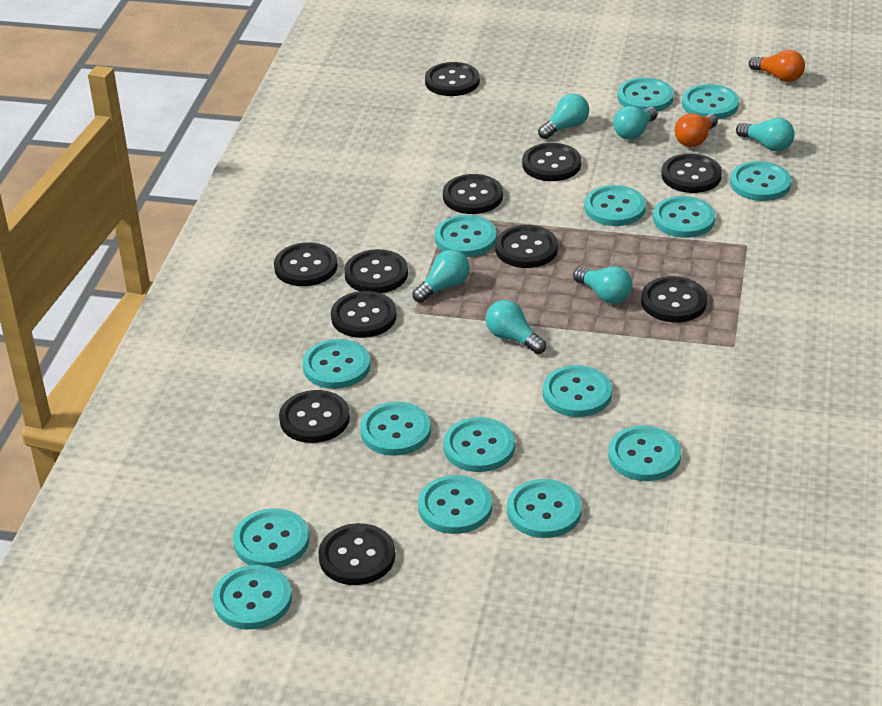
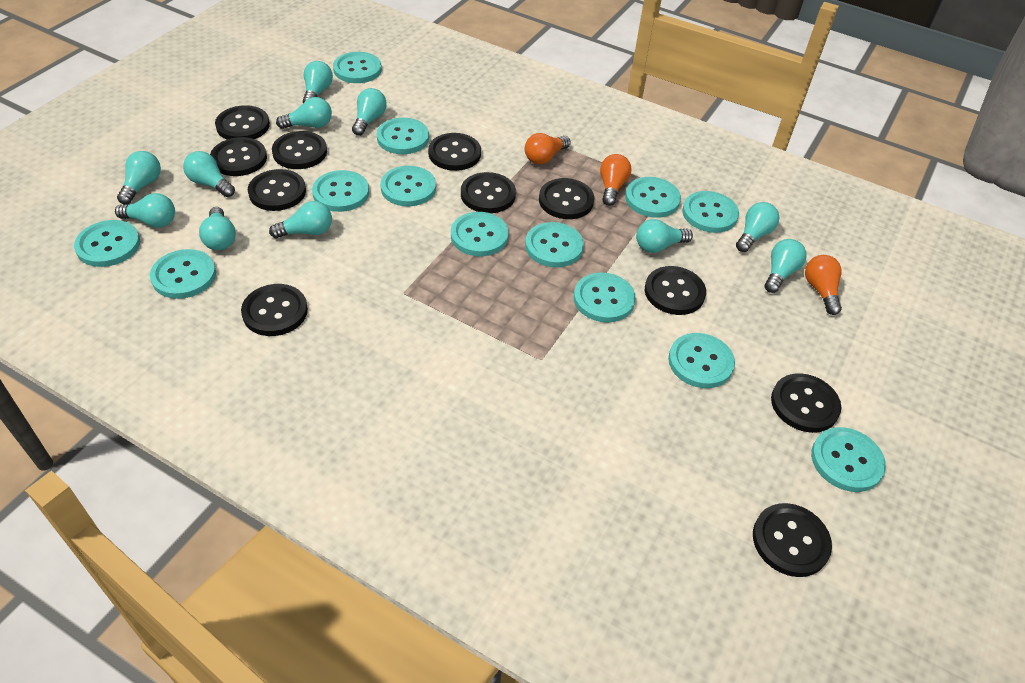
orange light bulb: [675,113,718,147] [749,50,805,82] = 2 -> [525,133,571,164] [600,154,632,206] [805,255,842,315] = 3
turquoise button: [213,565,292,629] [233,508,309,568] [303,339,371,389] [360,402,431,456] [418,475,492,534] [435,215,497,257] [443,417,515,472] [507,479,582,538] [543,365,612,417] [584,185,646,226] [608,426,681,481] [617,78,674,112] [653,196,715,238] [682,84,739,119] [730,161,791,201] = 15 -> [74,220,140,267] [150,249,216,299] [312,170,369,212] [333,52,382,83] [377,118,429,154] [380,166,436,206] [451,212,509,256] [525,222,584,267] [574,272,636,322] [625,177,681,218] [668,333,735,388] [682,191,739,233] [811,427,886,492] = 13
turquoise light bulb: [412,250,470,303] [486,300,546,354] [538,94,589,139] [573,266,633,304] [613,106,658,140] [736,117,795,151] = 6 -> [115,193,175,228] [117,151,161,205] [183,151,235,197] [199,207,236,250] [269,201,332,238] [276,97,332,129] [303,61,333,103] [352,88,387,136] [636,219,693,253] [736,202,779,252] [765,239,807,293] = 11

